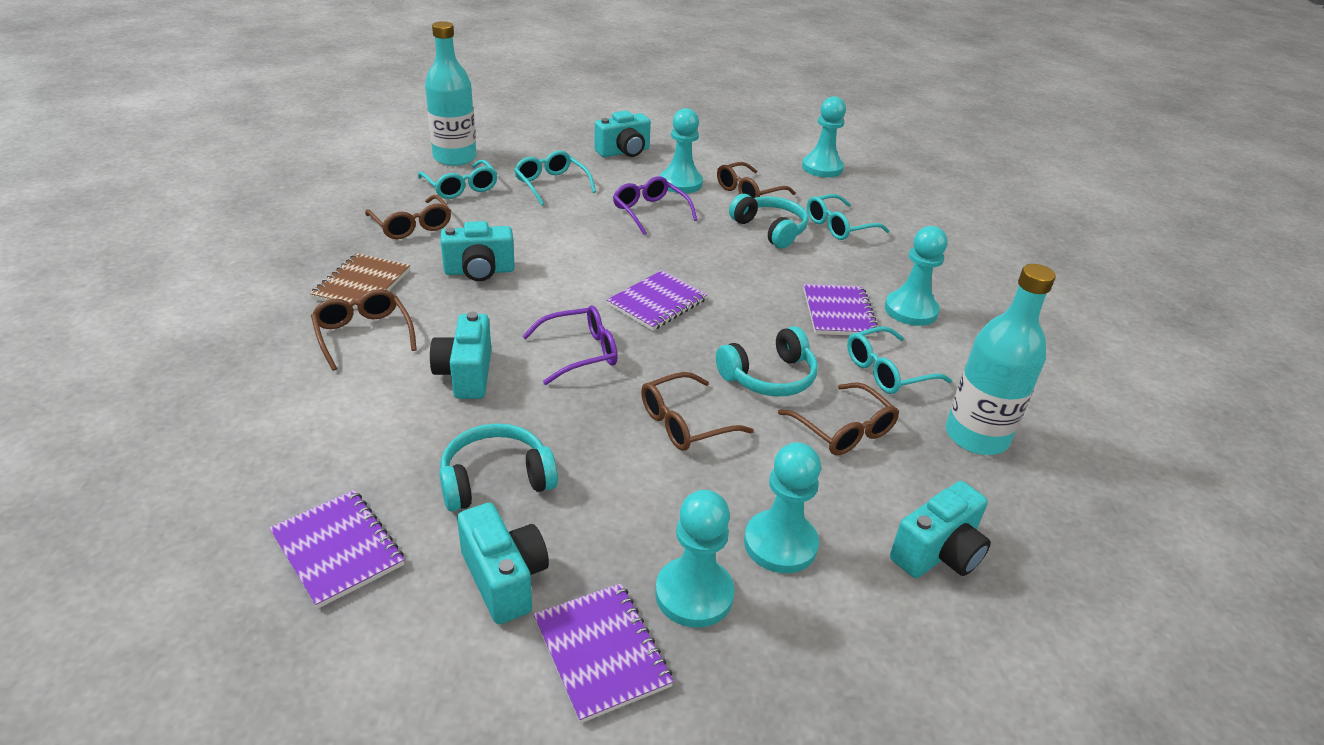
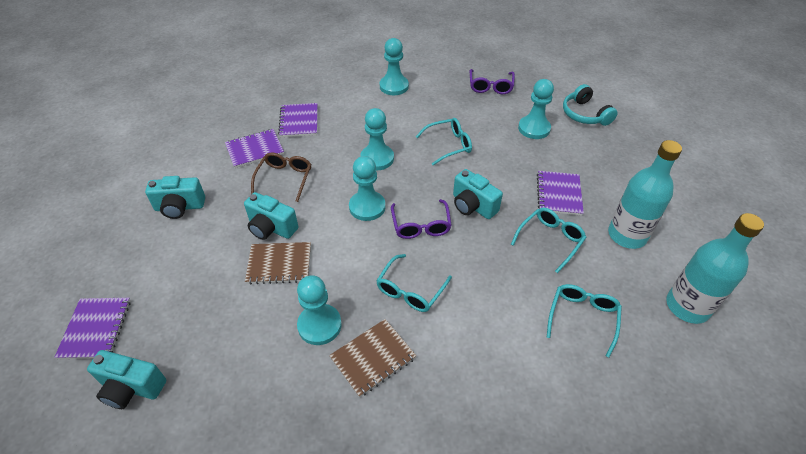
brown glasses: [311,289,417,371] [365,195,451,239] [641,372,754,451] [717,162,796,198] [778,383,899,455] = 5 -> [251,153,311,202] = 1
brown notebook: [310,253,410,309] = 1 -> [245,242,311,284] [329,319,416,398] = 2
turquoise camera: [430,312,491,399] [441,221,515,281] [457,503,549,624] [594,111,651,157] [890,481,991,578] = 5 -> [87,350,166,409] [145,176,205,219] [244,192,298,240] [453,169,503,219] = 4
turquoise headphones: [439,423,558,512] [716,326,818,396] [729,194,808,249] = 3 -> [563,84,618,126] = 1

